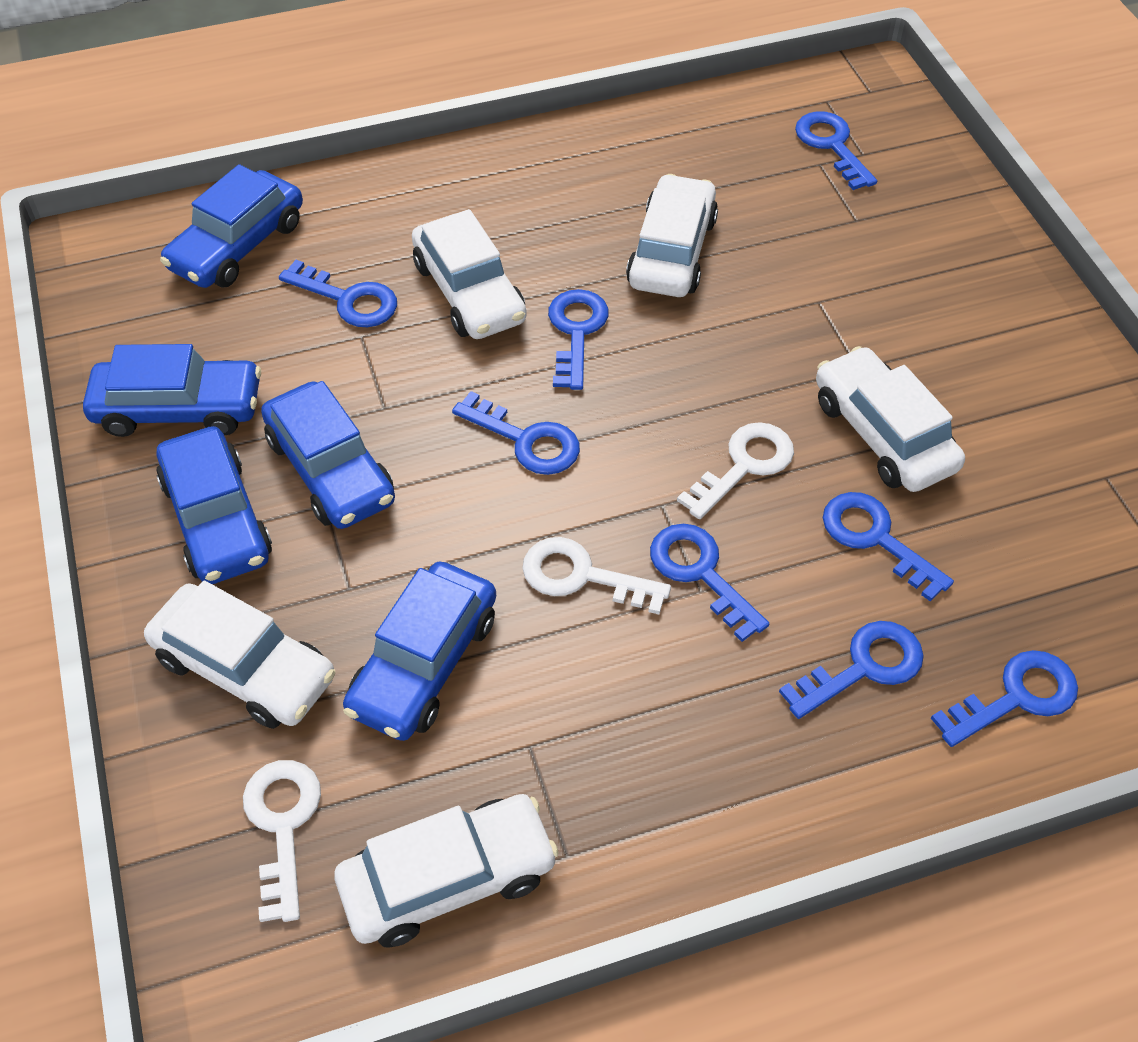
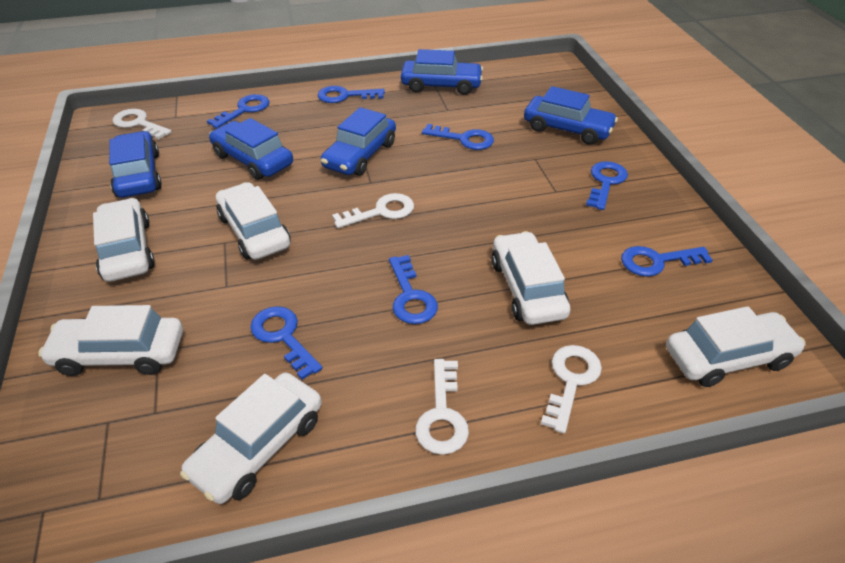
blue key: [279,260,397,327] [452,391,580,475] [548,289,609,390] [650,524,769,642] [779,621,924,719] [795,111,877,190] [823,492,954,602] [931,650,1078,747] = 8 -> [207,94,269,129] [250,306,322,380] [318,86,385,103] [389,255,438,324] [422,124,494,150] [586,161,628,210] [621,246,712,277] = 7
white car: [144,581,336,729] [334,794,559,948] [412,209,527,339] [626,174,718,297] [816,346,965,492] = 5 -> [38,305,183,376] [93,198,155,282] [180,373,322,504] [216,182,291,260] [492,231,570,325] [666,306,806,387] = 6
white key: [243,760,321,922] [522,537,671,614] [677,422,794,519] = 3 -> [113,109,172,139] [332,193,414,228] [415,359,469,455] [541,345,602,434] = 4

